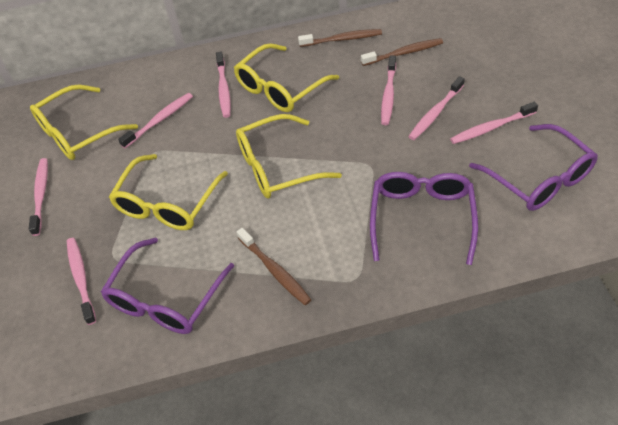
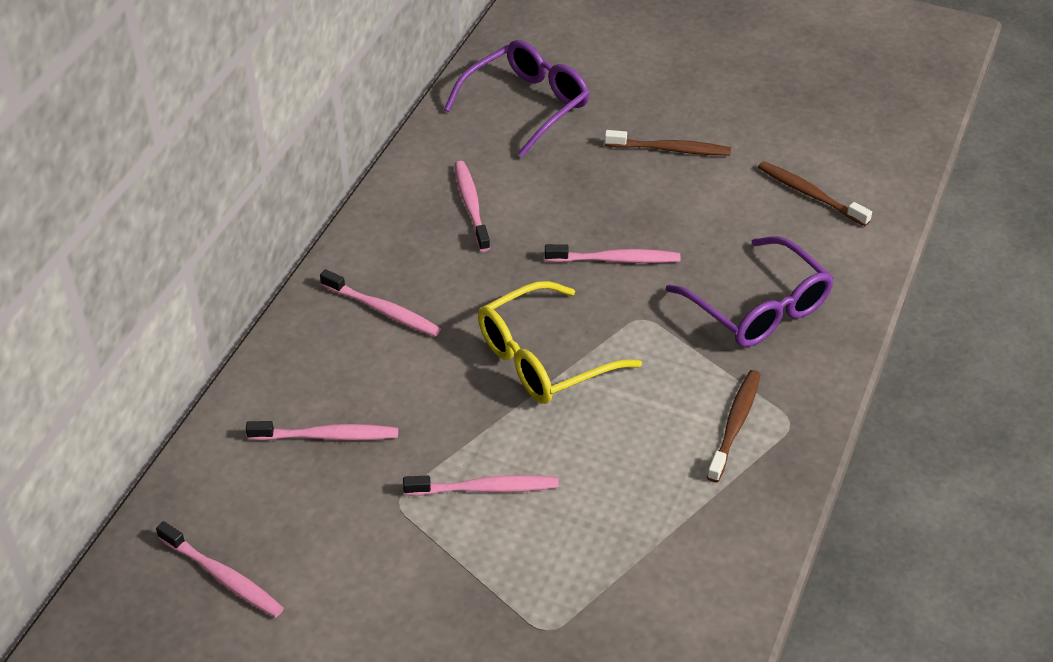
pink toothbrush: [29,158,48,236] [67,238,96,325] [118,93,193,148] [216,52,231,118] [381,55,396,125] [408,76,465,140] [450,102,538,144] = 7 -> [156,521,284,617] [246,421,398,440] [320,269,441,337] [403,475,559,496] [454,161,490,252] [545,244,680,263] = 6
purple glasses: [101,238,234,334] [370,172,478,265] [469,124,598,211] = 3 -> [444,40,589,157] [666,236,834,347] = 2
yellow glasses: [30,85,138,160] [109,154,228,230] [234,43,339,112] [236,114,342,199] = 4 -> [478,281,642,404] = 1

